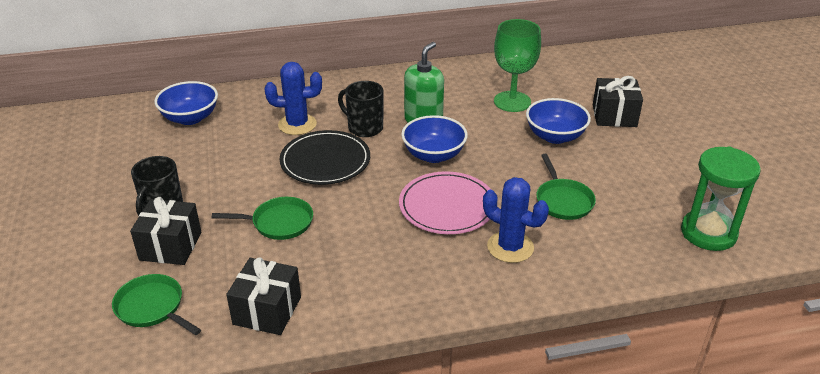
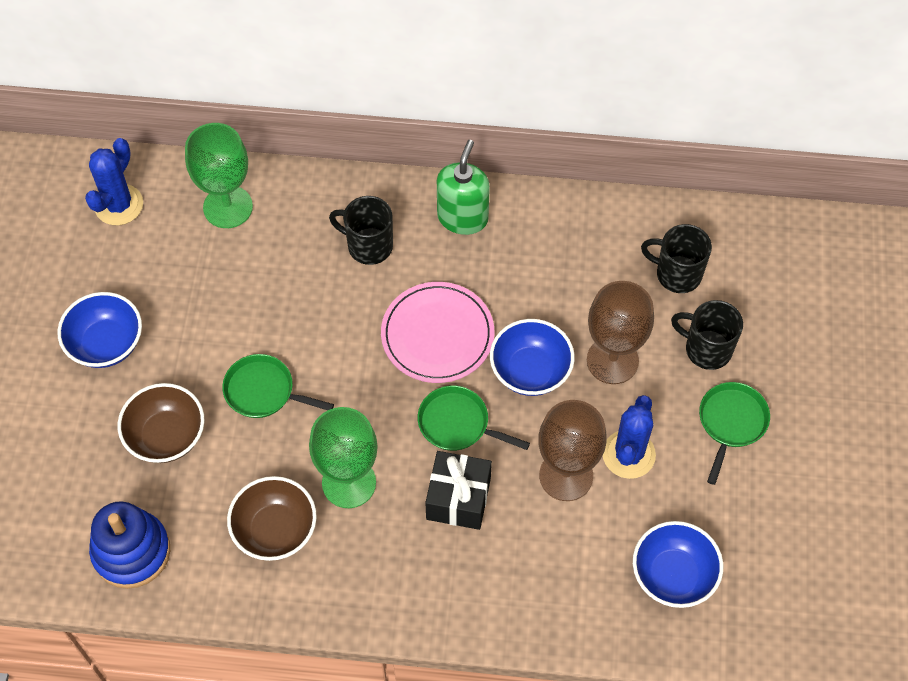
black gift: [130,197,202,265] [226,257,301,335] [593,76,643,127] = 3 -> [425,451,492,530] = 1
black mug: [131,156,183,216] [338,81,383,137] = 2 -> [329,196,393,265] [641,224,712,293] [671,300,743,370] = 3
black plate: [280,130,370,185] = 1 -> none = 0
blue stacking toy: none = 0 -> [89,501,170,589] = 1
brown bowl: none = 0 -> [118,383,204,463] [227,476,317,561] = 2
brown goblet: none = 0 -> [538,400,607,501] [587,281,654,384] = 2
green goblet: [494,19,541,112] = 1 -> [185,123,253,228] [309,407,378,508] = 2
green hourglass: [681,147,761,251] = 1 -> none = 0

